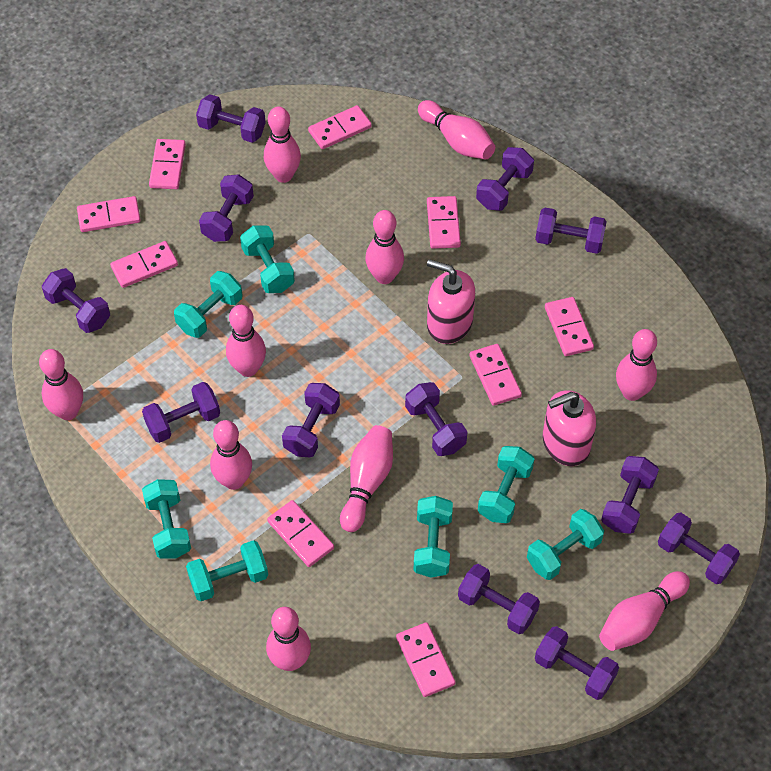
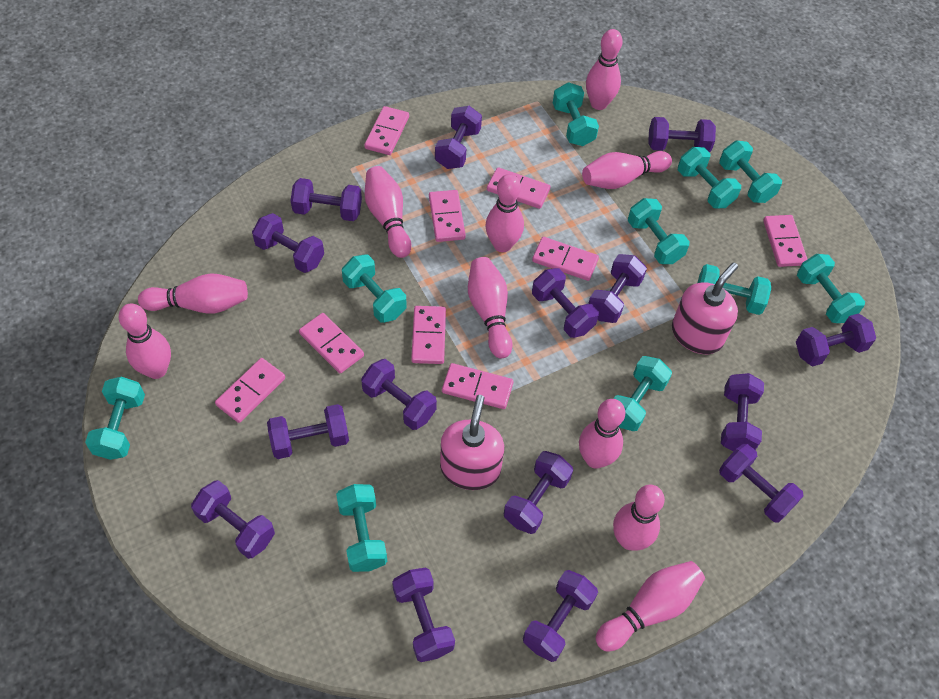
purple dumbbell: [42,268,110,333] [142,382,220,443] [196,94,266,143] [199,174,254,242] [282,383,340,457] [405,382,468,456] [458,564,540,634] [476,147,534,211] [535,208,607,254] [535,626,619,700] [601,456,659,534] [658,513,740,584] = 12 -> [191,480,275,559] [252,213,324,273] [267,404,349,459] [291,178,362,221] [361,359,437,430] [392,568,455,662] [435,106,482,169] [504,451,573,534] [523,570,598,662] [532,268,599,338] [588,254,647,323] [648,117,716,152] [719,444,803,522] [721,373,764,451] [796,313,876,366] = 15
turquoise dumbbell: [142,479,191,559] [174,271,242,338] [186,540,268,601] [240,226,295,293] [413,496,453,578] [478,446,534,523] [527,509,604,580] = 7 -> [85,377,145,460] [336,484,387,572] [342,254,407,323] [553,82,599,146] [614,356,672,431] [628,198,690,264] [678,147,741,208] [697,264,771,315] [719,141,782,203] [797,254,865,323] = 10

